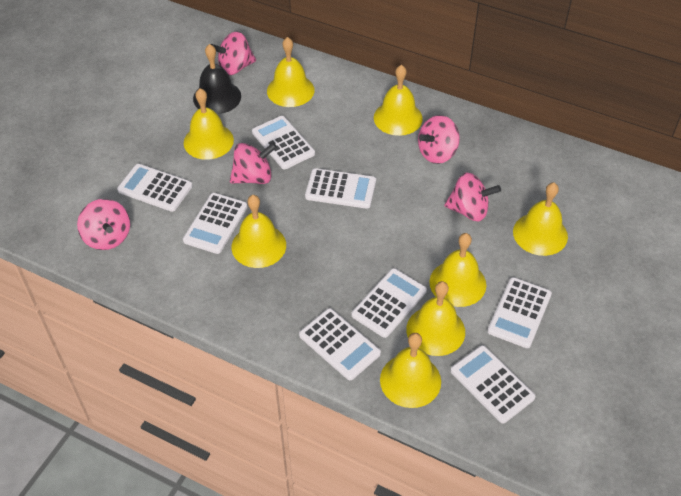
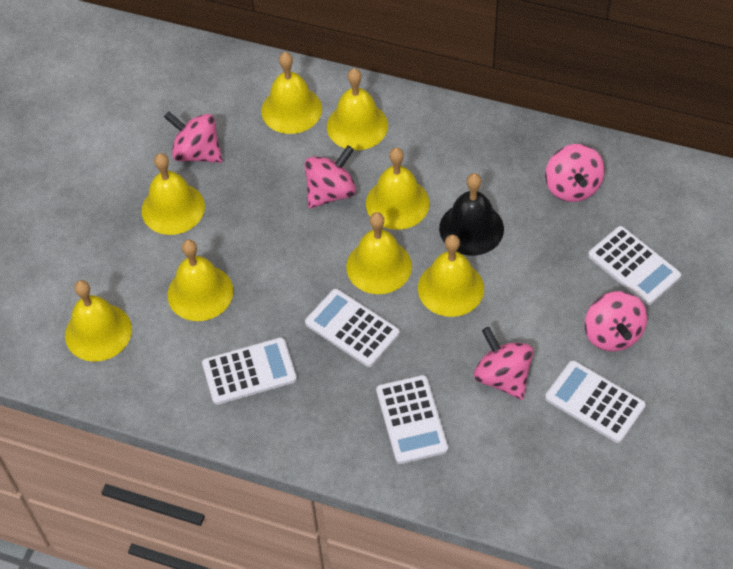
white calculator: [117,164,192,212] [183,193,247,254] [252,116,315,169] [299,308,381,380] [305,168,376,209] [352,268,427,338] [451,345,535,423] [488,277,552,348] = 8 -> [202,337,297,405] [305,289,400,367] [376,375,448,464] [545,360,646,443] [588,226,681,305] = 5

